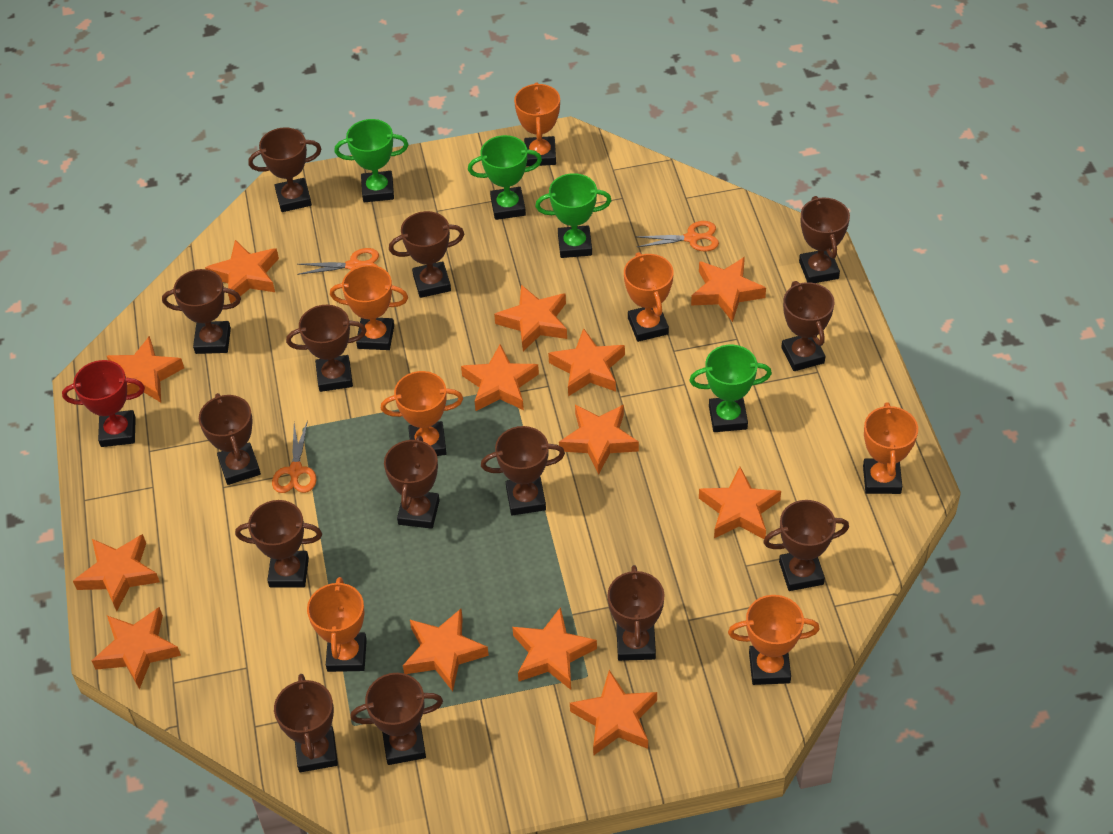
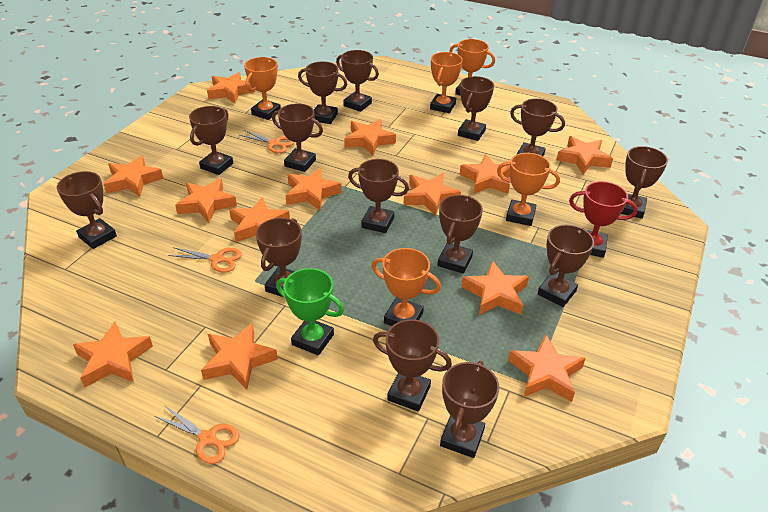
green trophy: [334,119,408,202] [468,135,542,220] [535,173,612,258] [689,345,772,432] = 4 -> [276,268,344,356] = 1
orange trophy: [307,577,367,672] [330,265,408,350] [381,371,463,456] [514,82,560,166] [624,252,674,342] [728,595,820,685] [863,402,918,494] = 7 -> [244,57,281,120] [372,248,441,326] [430,52,463,113] [449,39,495,96] [497,153,560,226] = 5

